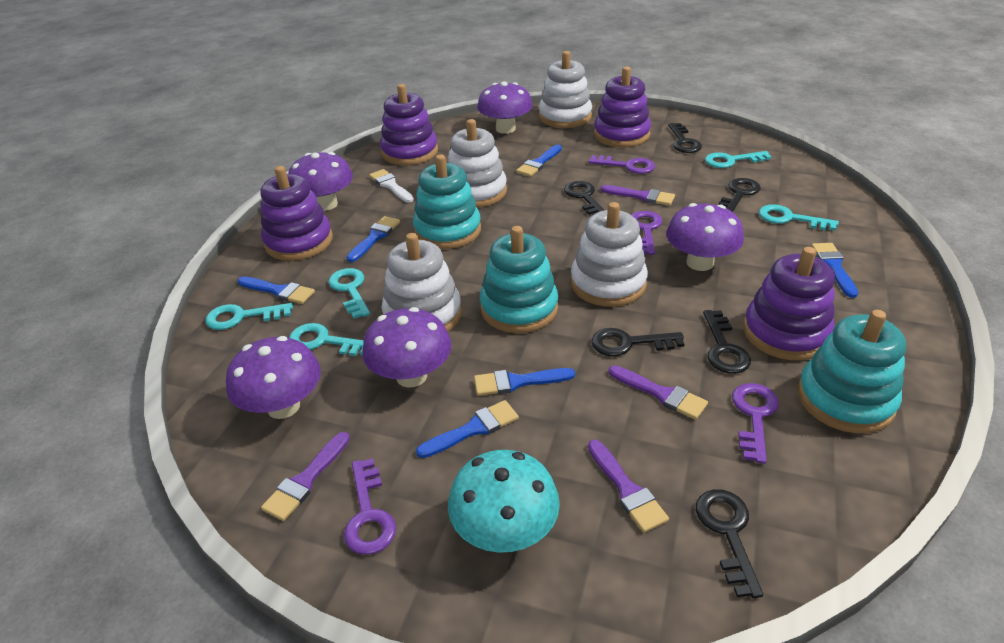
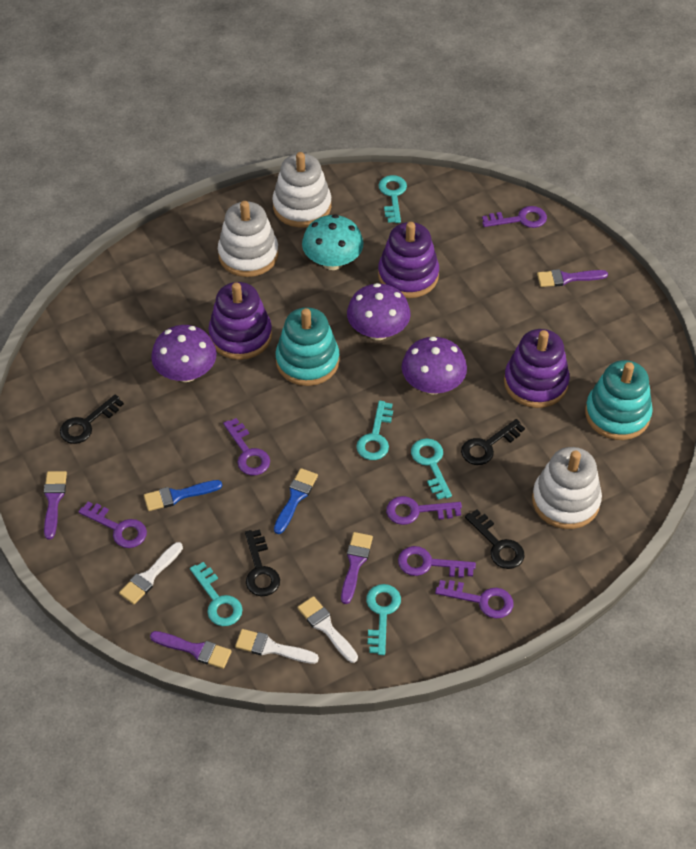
black key: [564,181,604,215] [592,328,684,356] [668,123,702,153] [696,489,763,598] [703,310,751,374] [718,178,761,212] = 6 -> [60,395,124,444] [245,529,280,596] [461,419,525,465] [465,509,524,569] = 4
blue brush: [238,276,315,304] [346,216,400,262] [416,400,519,458] [474,368,575,396] [516,145,562,177] [811,243,858,298] = 6 -> [144,480,222,511] [274,468,318,534] = 2
purple key: [344,458,396,555] [588,155,655,174] [631,211,662,255] [732,383,779,464] = 4 -> [79,502,147,548] [223,418,270,475] [386,496,462,525] [398,546,476,578] [435,580,513,618] [482,206,547,228] = 6
purple mushroom: [226,336,321,419] [288,152,353,211] [362,307,452,388] [477,81,533,134] [666,203,744,271] = 5 -> [151,325,217,382] [347,283,411,340] [402,337,467,395] = 3
purple stacking toy: [260,166,333,261] [380,84,438,165] [594,67,651,147] [743,247,835,360] = 4 -> [208,282,272,360] [378,222,439,298] [504,329,570,408] = 3
turquoise stacking toy: [413,154,481,249] [480,226,558,333] [798,310,906,433] = 3 -> [276,307,340,386] [585,360,653,440] = 2
white brush: [369,169,414,203] = 1 -> [119,542,183,604] [235,629,319,664] [297,596,358,663] = 3
white stacking toy: [382,233,462,332] [448,119,507,208] [539,51,592,128] [571,202,648,307] = 4 -> [218,201,279,277] [272,152,331,228] [532,447,602,529] = 3

